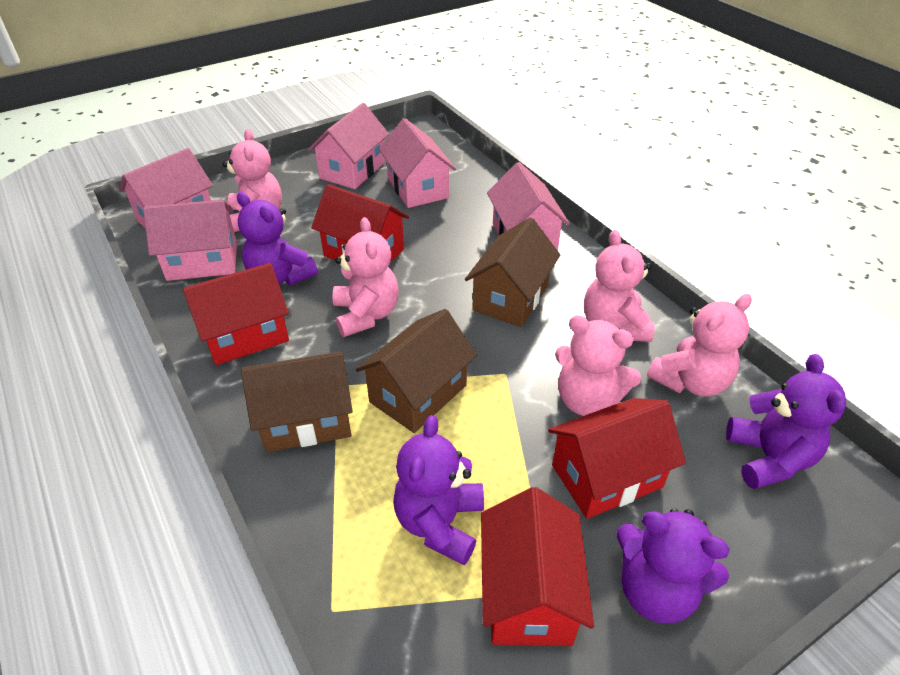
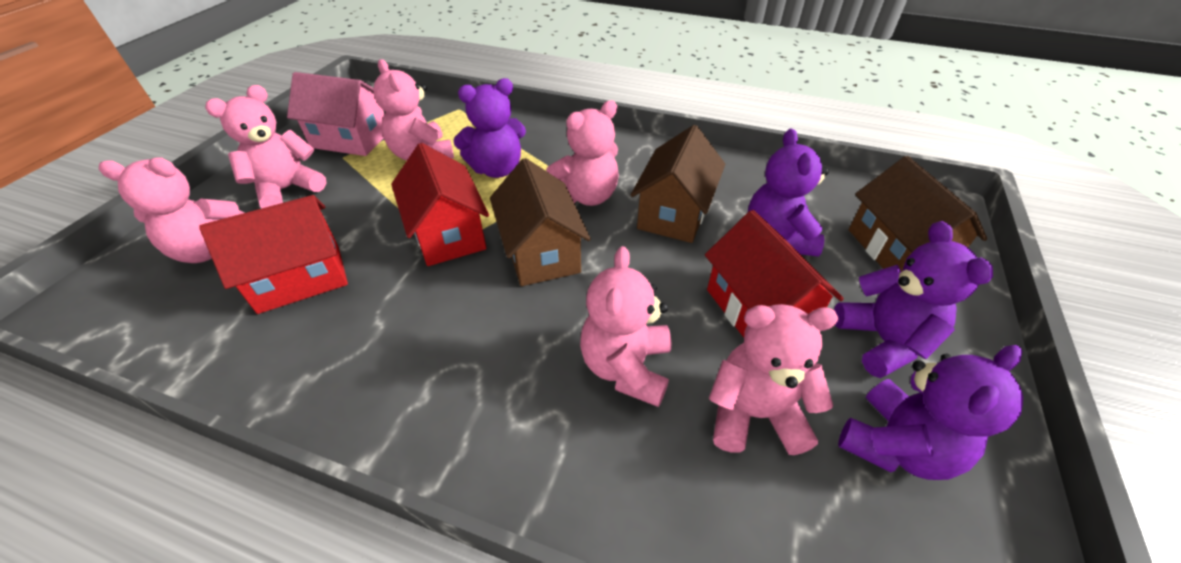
pink house: [119,148,213,228] [143,200,237,281] [308,103,389,189] [379,118,456,208] [487,162,570,251] = 5 -> [287,72,384,156] = 1
pink teddy bear: [223,129,282,232] [332,217,399,337] [555,315,641,416] [584,230,655,342] [647,294,752,396] = 5 -> [99,157,244,263] [205,85,326,208] [373,59,454,161] [547,100,619,206] [580,246,672,407] [709,304,838,455] = 6
red house: [183,263,289,365] [311,184,409,263] [481,487,594,646] [548,398,686,519] = 4 -> [199,195,348,314] [391,143,489,266] [705,210,844,338] = 3

